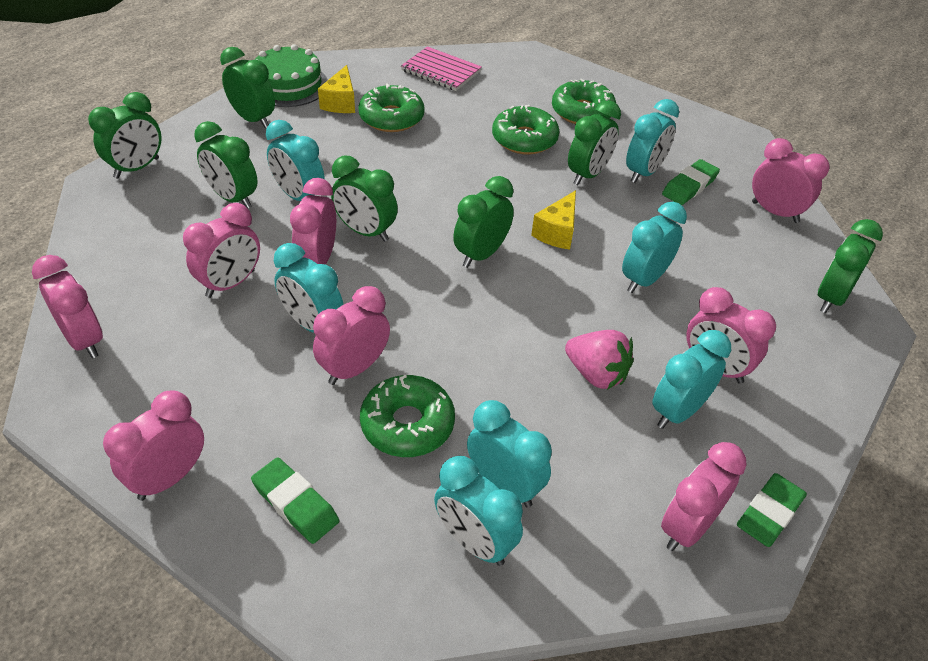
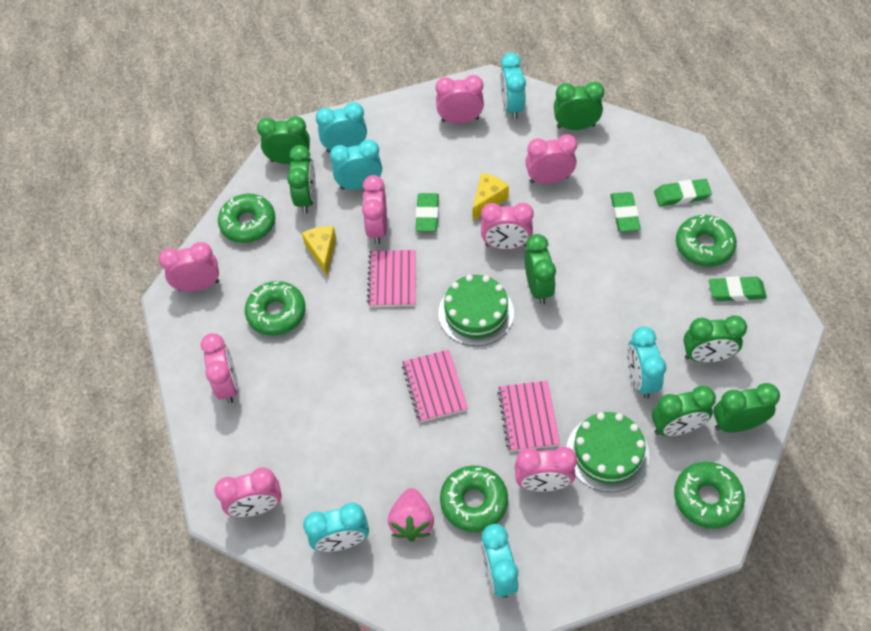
green cake: [255,44,328,107] = 1 -> [438,275,514,346] [567,412,649,492] = 2
green donut: [358,83,425,132] [360,375,455,457] [492,105,560,154] [552,79,616,124] = 4 -> [218,194,275,243] [245,281,306,336] [440,466,508,532] [674,462,745,529] [676,215,737,267] = 5
green eraser: [251,457,339,544] [662,159,720,205] [737,473,807,547] = 3 -> [415,193,439,232] [611,192,641,232] [654,179,712,206] [709,276,767,301] = 4
pink notebook: [401,46,482,91] = 1 -> [367,250,416,307] [402,350,468,423] [497,381,560,452] = 3
turquoise clock: [266,120,325,201] [274,243,344,333] [434,456,523,566] [467,400,552,507] [622,202,687,293] [626,99,679,183] [652,330,731,429] = 7 -> [303,502,369,552] [316,102,367,153] [330,139,382,190] [481,524,518,598] [500,53,526,120] [627,326,666,399] = 6

